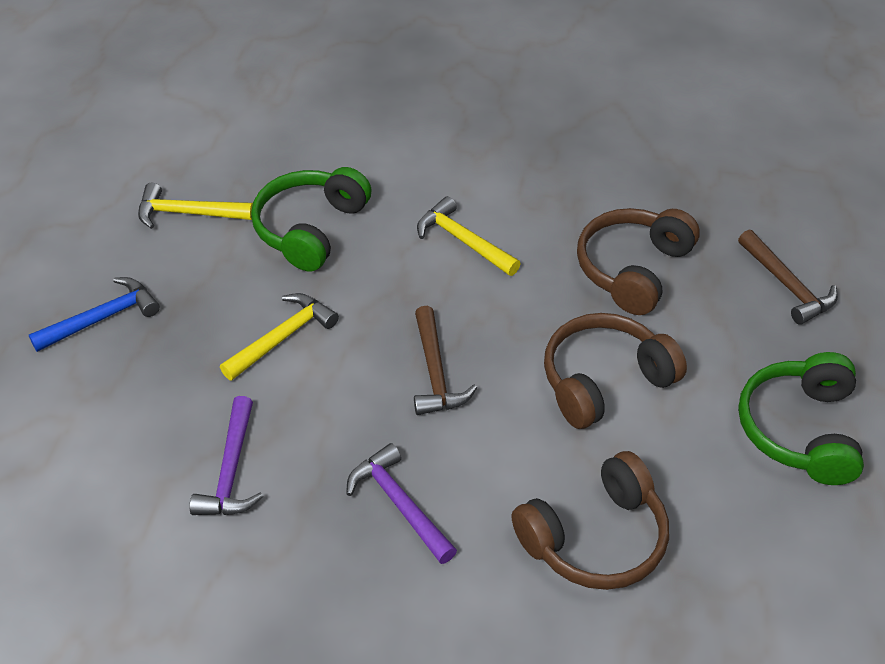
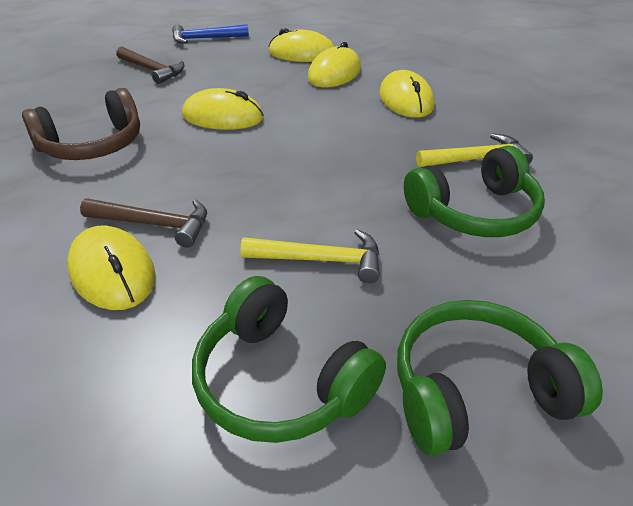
brown headphones: [511,451,669,590] [544,313,687,429] [577,208,700,315] = 3 -> [22,88,140,160] = 1
green headphones: [251,167,372,271] [738,352,864,485] = 2 -> [192,276,386,443] [397,300,603,456] [404,145,545,237] = 3
purple hammer: [190,396,263,515] [346,443,457,564] = 2 -> none = 0
yellow hammer: [138,183,253,229] [220,293,339,381] [417,196,521,276] = 3 -> [241,229,380,283] [416,133,533,167] = 2
yellow mouse: none = 0 -> [67,226,155,310] [182,88,264,130] [269,28,335,62] [307,42,361,88] [379,70,435,118] = 5

